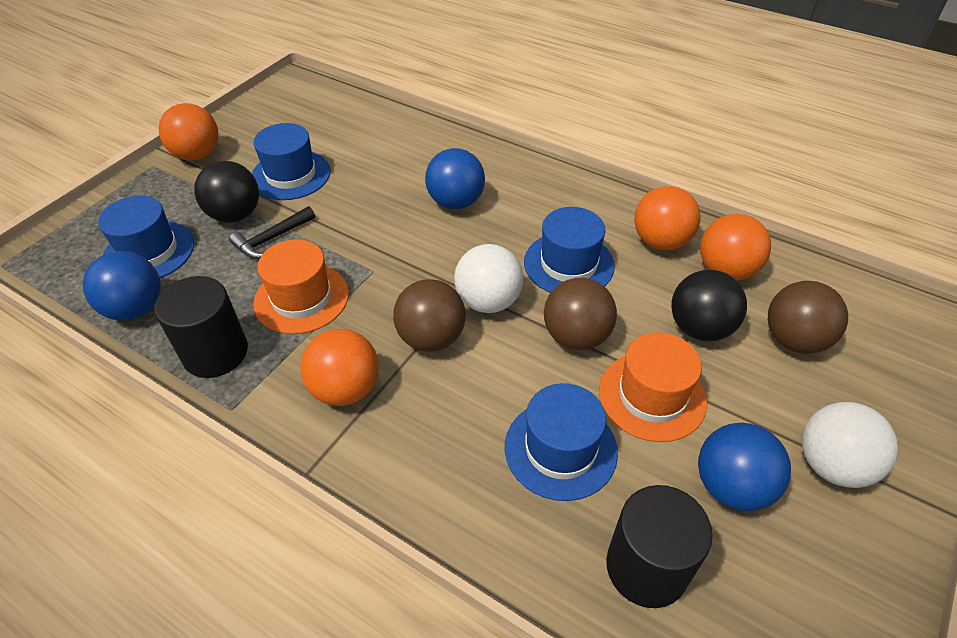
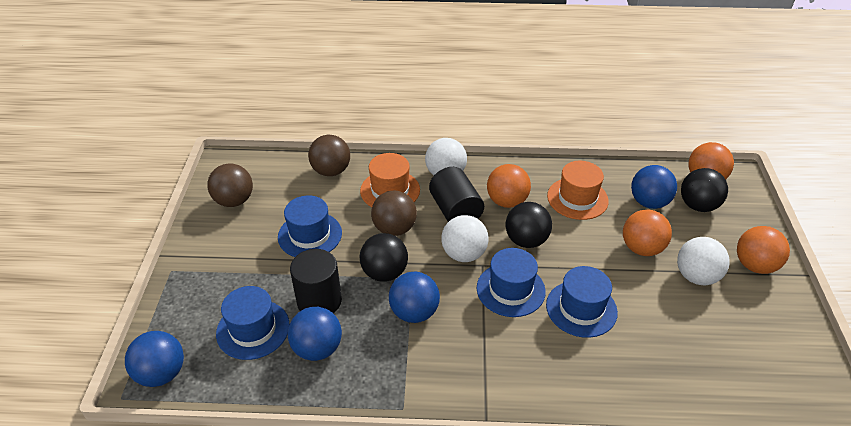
black ball: [194,161,259,222] [671,270,747,342] = 2 -> [360,233,408,282] [505,202,552,248] [681,168,728,212] = 3
black hammer: [229,206,315,259] = 1 -> none = 0
blue ball: [83,251,161,321] [425,148,485,209] [698,423,791,511] = 3 -> [125,331,184,387] [288,307,342,361] [389,272,440,323] [631,165,677,209] = 4
white ball: [454,244,523,313] [802,402,898,488] = 2 -> [425,138,467,176] [441,215,489,262] [677,237,730,285] = 3

